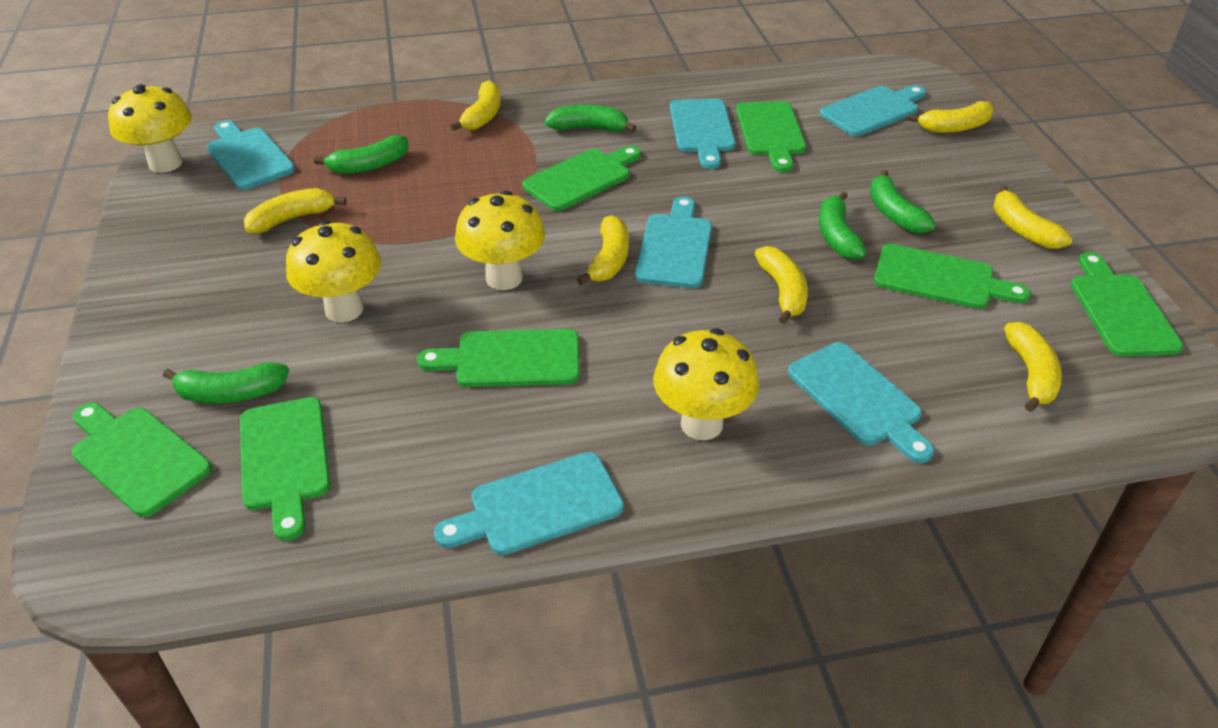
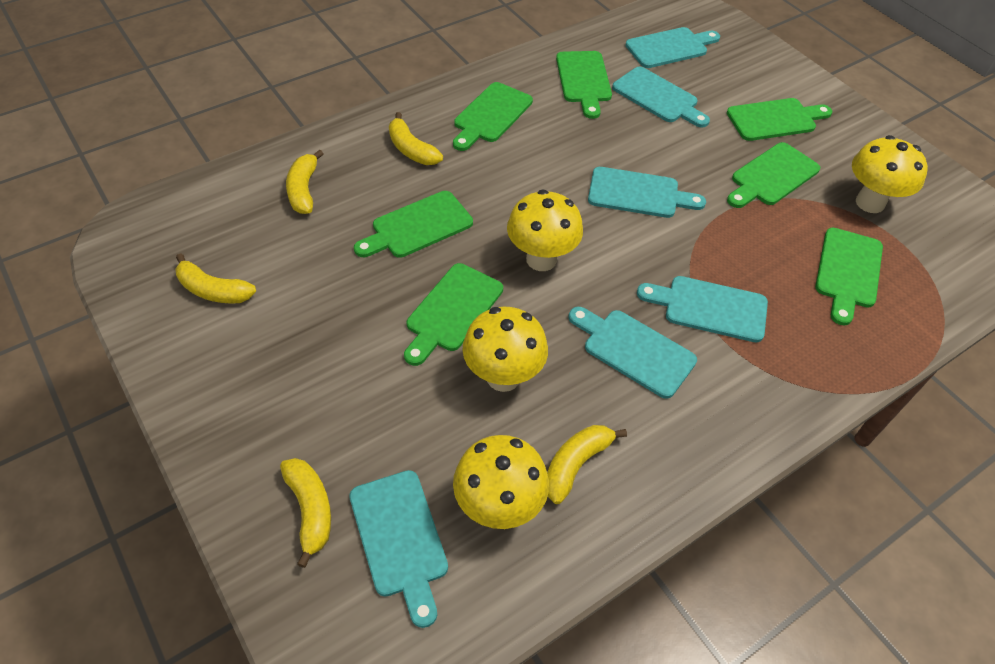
green banana: [163,362,289,404] [314,135,409,174] [545,105,637,132] [819,191,866,260] [870,170,936,233] = 5 -> none = 0
yellow banana: [244,188,347,233] [450,80,501,131] [577,215,629,285] [755,246,808,324] [908,101,994,133] [993,185,1073,249] [1004,322,1062,412] = 7 -> [175,253,256,304] [280,458,331,568] [286,150,323,214] [389,112,443,165] [547,425,627,504] = 5

